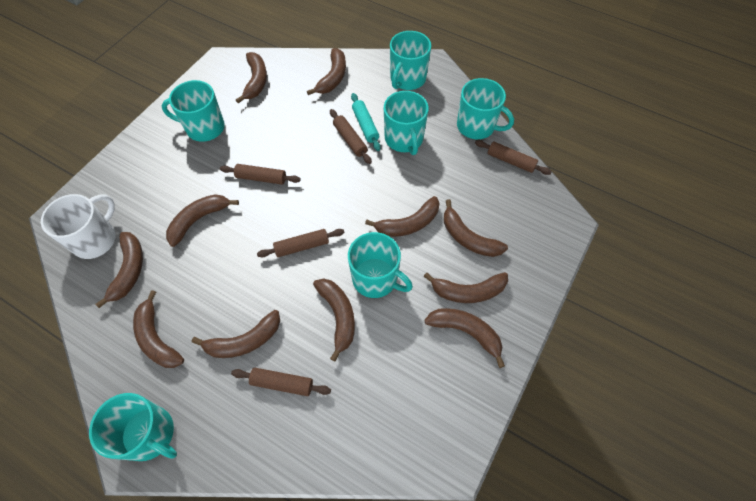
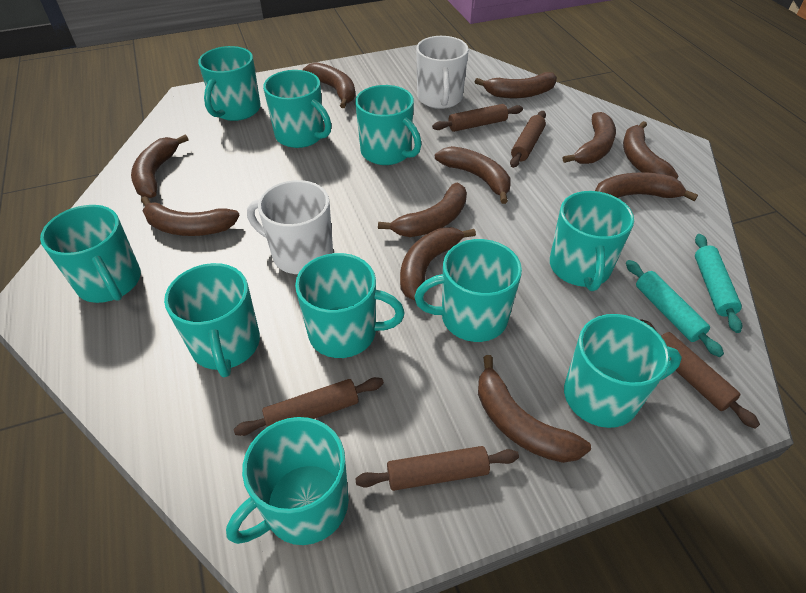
turquoise mug: [89,393,177,461] [162,80,225,142] [348,232,413,298] [384,91,429,155] [390,31,431,90] [457,78,514,139] = 6 -> [40,205,141,303] [164,263,260,377] [198,46,261,121] [226,417,349,545] [263,70,332,148] [295,253,405,358] [355,85,421,165] [414,239,522,342] [550,191,634,291] [564,314,682,428] = 10
turquoise rolling pin: [351,93,381,151] = 1 -> [626,260,724,357] [695,234,742,333] = 2
white mug: [41,194,116,259] = 1 -> [247,180,333,274] [416,36,469,109] = 2

